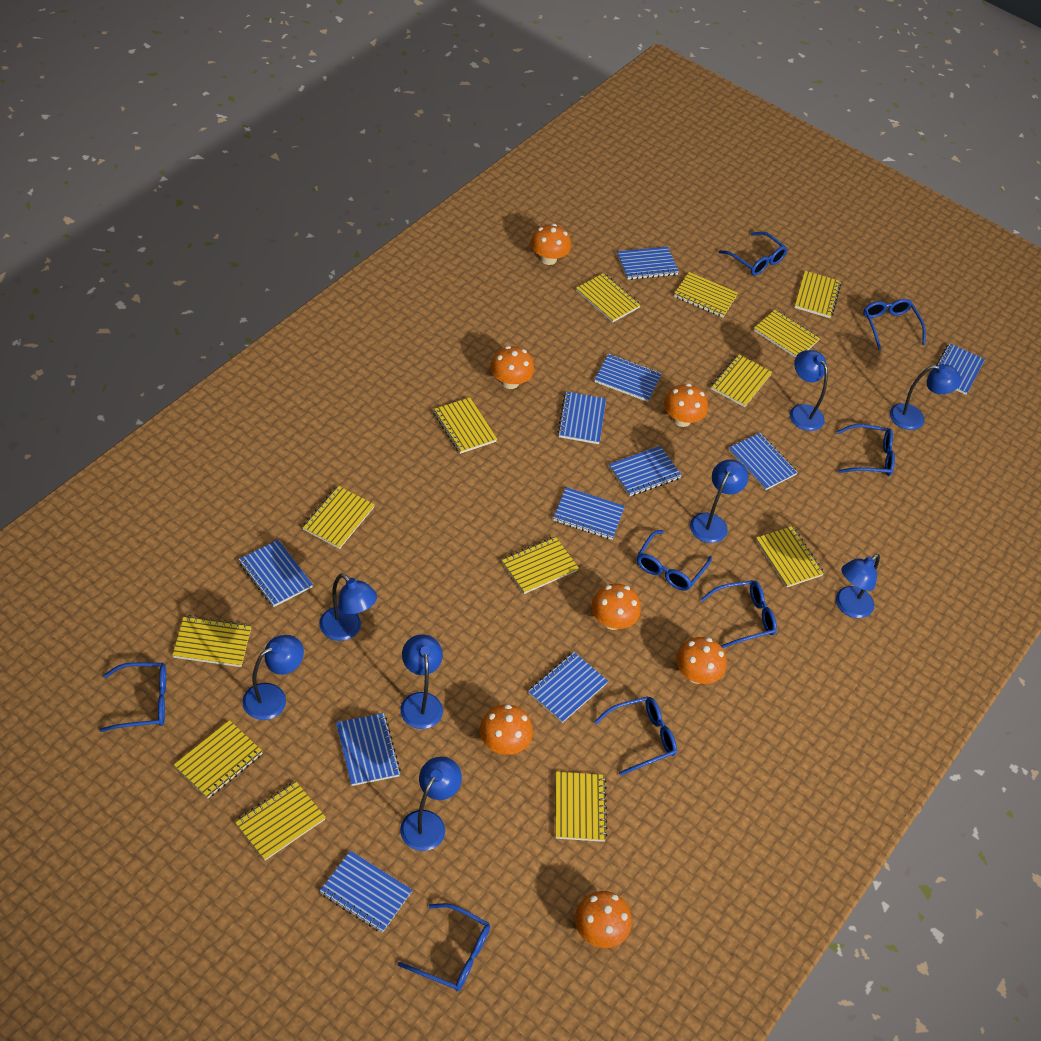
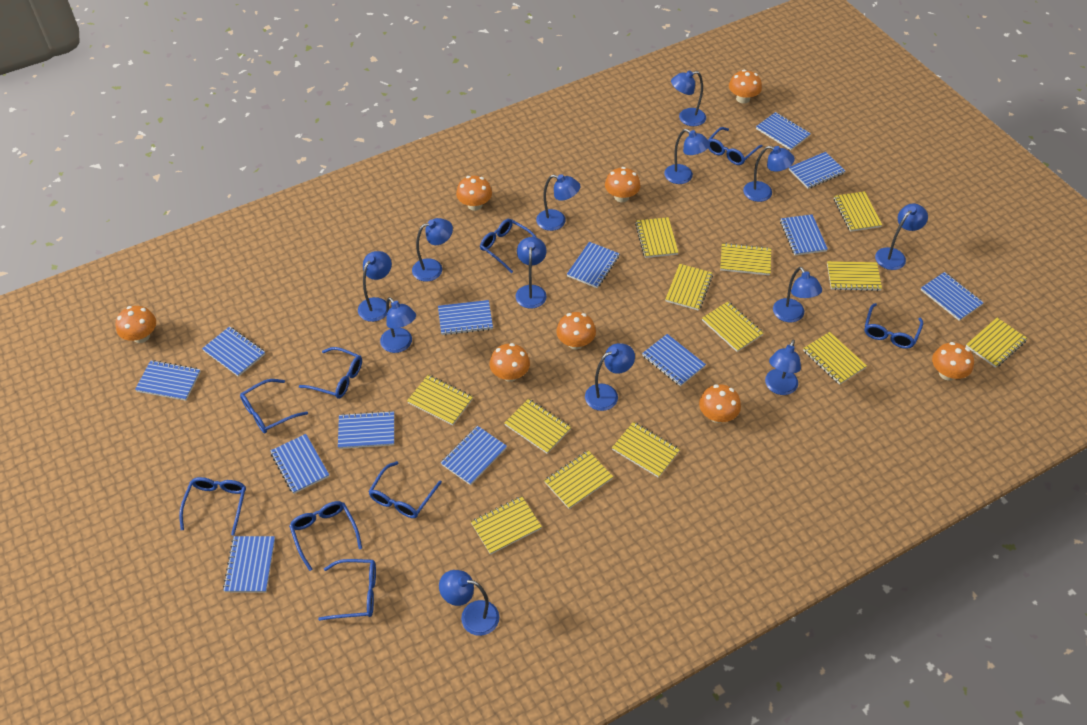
blue glasses: [100,662,166,732] [398,903,490,991] [594,696,677,776] [637,530,712,591] [701,580,777,648] [719,232,787,276] [837,424,895,476] [863,299,926,350] = 8 -> [179,477,246,535] [240,379,308,433] [289,501,362,571] [299,347,362,399] [318,559,376,621] [368,461,442,518] [480,219,537,273] [708,127,763,165] [864,303,923,349] = 9
blue lamp: [242,635,304,720] [319,573,377,641] [400,634,443,729] [400,757,462,851] [690,459,748,543] [790,350,828,431] [836,554,880,618] [890,364,961,430] = 8 -> [358,251,392,322] [380,297,416,353] [412,218,453,281] [439,570,499,636] [516,237,546,309] [536,174,580,231] [585,343,635,411] [664,129,710,184] [671,71,706,126] [743,146,795,202] [765,340,801,395] [773,267,822,322] [875,203,928,270] = 13
blue notebook: [239,540,313,607] [320,851,412,933] [336,713,401,786] [528,652,608,723] [553,487,625,540] [558,391,606,444] [594,354,662,402] [609,446,682,496] [617,247,679,280] [728,433,798,490] [936,343,985,395] = 11 -> [135,360,201,401] [202,326,265,377] [223,536,275,592] [270,434,329,494] [338,411,394,449] [438,300,493,335] [441,426,507,485] [567,242,620,288] [642,334,706,386] [756,112,811,150] [780,214,828,256] [789,152,845,189] [921,272,984,321] = 13
orange mushroom: [480,704,533,755] [490,346,534,389] [530,224,571,265] [575,891,632,948] [591,584,641,630] [664,383,708,427] [676,637,726,684] = 7 -> [116,306,156,343] [456,176,492,211] [490,343,530,382] [556,312,596,349] [605,167,640,202] [699,384,741,423] [729,70,762,104] [932,342,974,381] = 8

